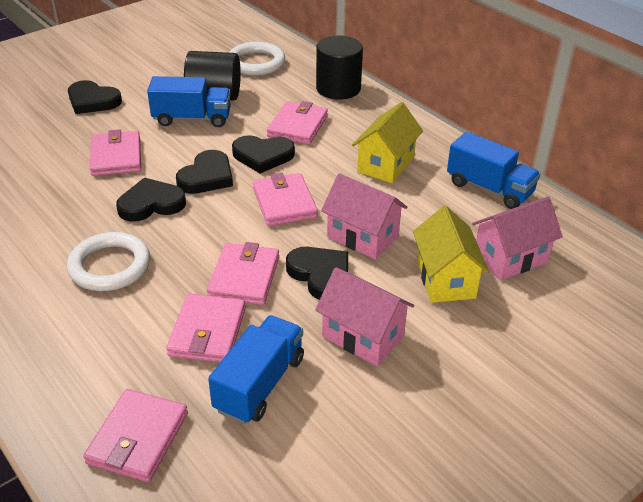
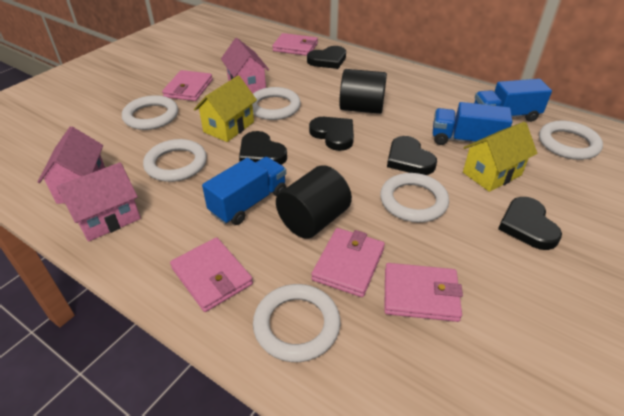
pink wallet: [83,389,188,482] [90,129,141,176] [166,293,246,362] [207,242,279,305] [253,173,318,226] [267,101,328,145] = 6 -> [162,70,213,101] [170,237,253,312] [272,33,318,56] [311,228,385,297] [384,263,463,322] = 5
white ring: [67,232,150,291] [229,42,285,76] = 2 -> [122,95,178,130] [143,139,207,182] [252,87,301,120] [253,284,341,362] [380,173,449,222] [539,121,603,160] = 6

